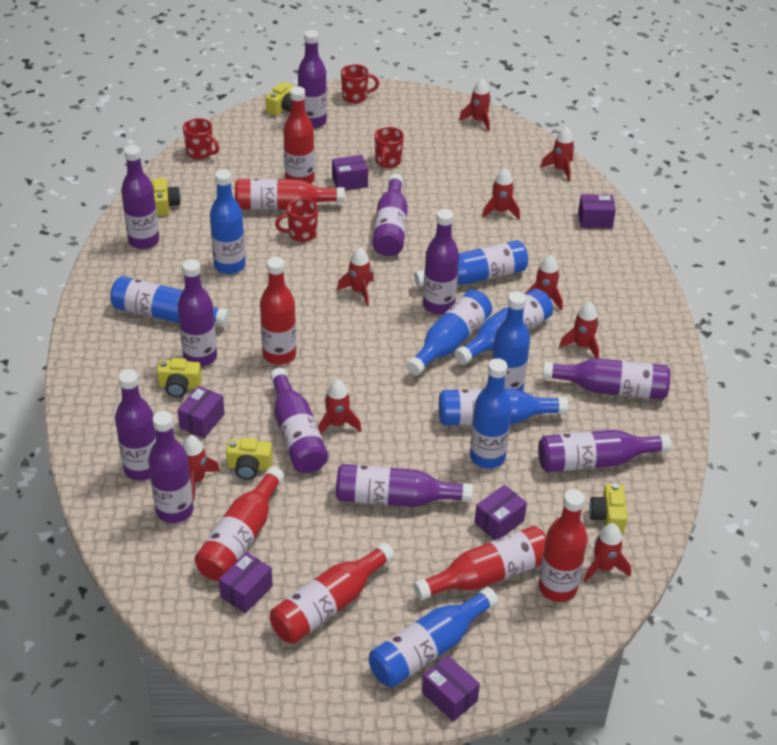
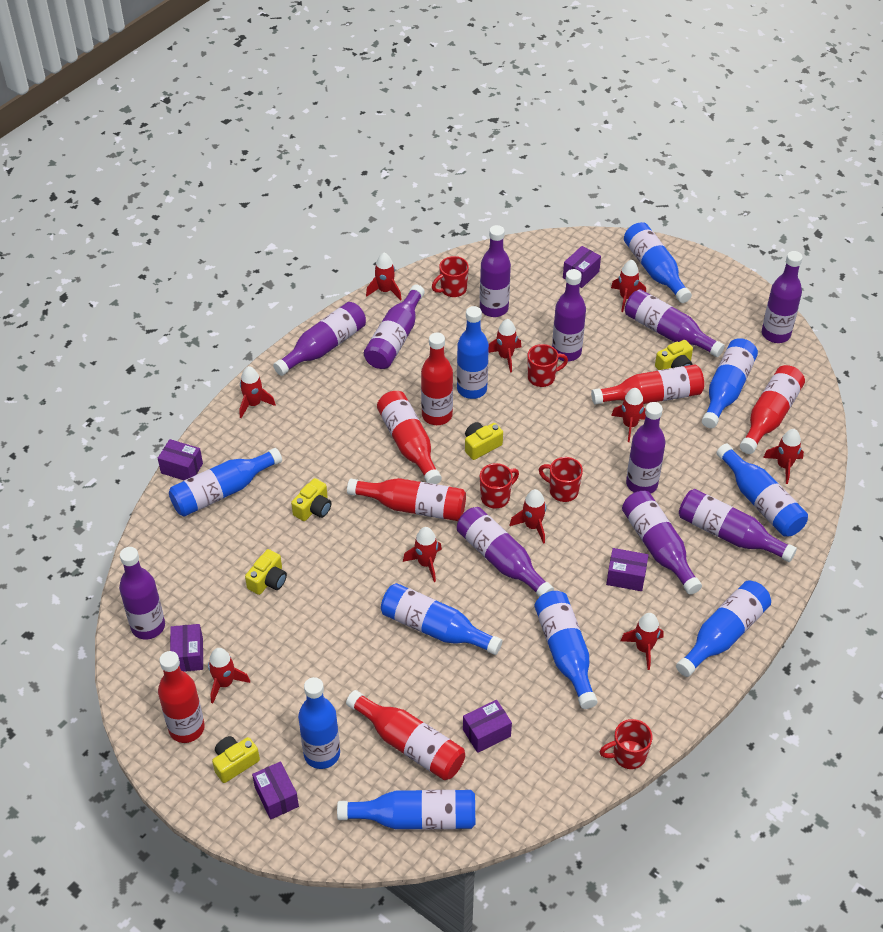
blue bottle: [110,276,229,325] [210,169,246,274] [369,587,498,687] [406,290,492,376] [414,240,528,287] [439,389,568,425] [455,289,553,365] [470,358,512,469] [492,291,530,391] = 9 -> [169,448,282,517] [298,677,340,769] [337,790,475,829] [381,583,502,655] [457,306,489,399] [534,591,598,709] [624,222,692,303] [676,581,771,677] [702,338,758,428] [716,444,808,537] = 10
red mug: [183,118,219,159] [275,198,318,242] [341,64,379,103] [374,127,404,168] = 4 -> [432,256,469,297] [480,463,519,509] [528,344,568,387] [539,457,583,502] [600,719,653,769] = 5
red rocket: [182,435,220,501] [318,379,361,434] [337,247,374,306] [459,78,491,131] [482,168,520,219] [525,254,563,311] [540,126,574,182] [559,302,599,358] [584,523,631,582] = 9 -> [208,648,250,704] [239,366,276,418] [366,253,402,301] [403,527,442,582] [488,319,521,373] [510,489,546,544] [611,259,646,312] [611,388,646,442] [621,613,664,670] [763,429,804,484] = 10

